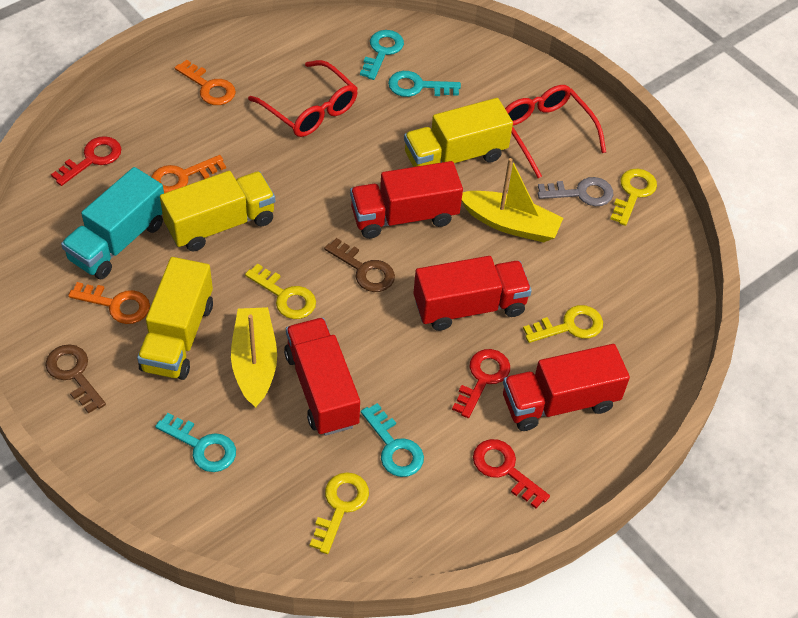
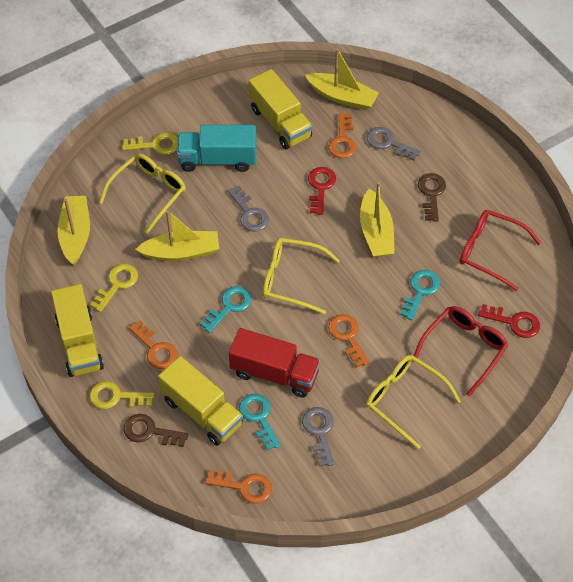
grey key: [538,177,613,206] = 1 -> [228,186,269,232] [302,407,334,466] [366,127,421,160] = 3
orange key: [68,282,150,324] [151,155,226,193] [175,60,236,105] = 3 -> [129,320,178,369] [205,470,272,504] [328,314,370,368] [329,113,356,158] = 4
red key: [51,136,121,186] [452,349,510,418] [473,439,550,509] = 3 -> [308,167,336,215] [478,304,540,338] = 2
red truck: [284,318,360,436] [350,161,463,239] [413,256,532,331] [503,344,630,431] = 4 -> [229,328,320,398] = 1
turquoise key: [155,413,236,472] [360,30,404,80] [361,403,424,477] [388,71,461,97] = 4 -> [200,286,252,333] [239,394,281,451] [400,270,440,320] = 3
yellow boat: [231,307,277,408] [462,158,563,242] = 2 -> [57,196,90,265] [135,211,219,261] [305,48,379,110] [360,182,395,257] = 4
yellow glasses: none = 0 -> [99,153,186,234] [263,238,340,314] [366,355,461,449] = 3
yellow key: [245,264,316,319] [310,472,369,554] [523,305,603,343] [610,169,657,226] = 4 -> [89,381,154,409] [90,264,138,312] [122,133,178,155] = 3

